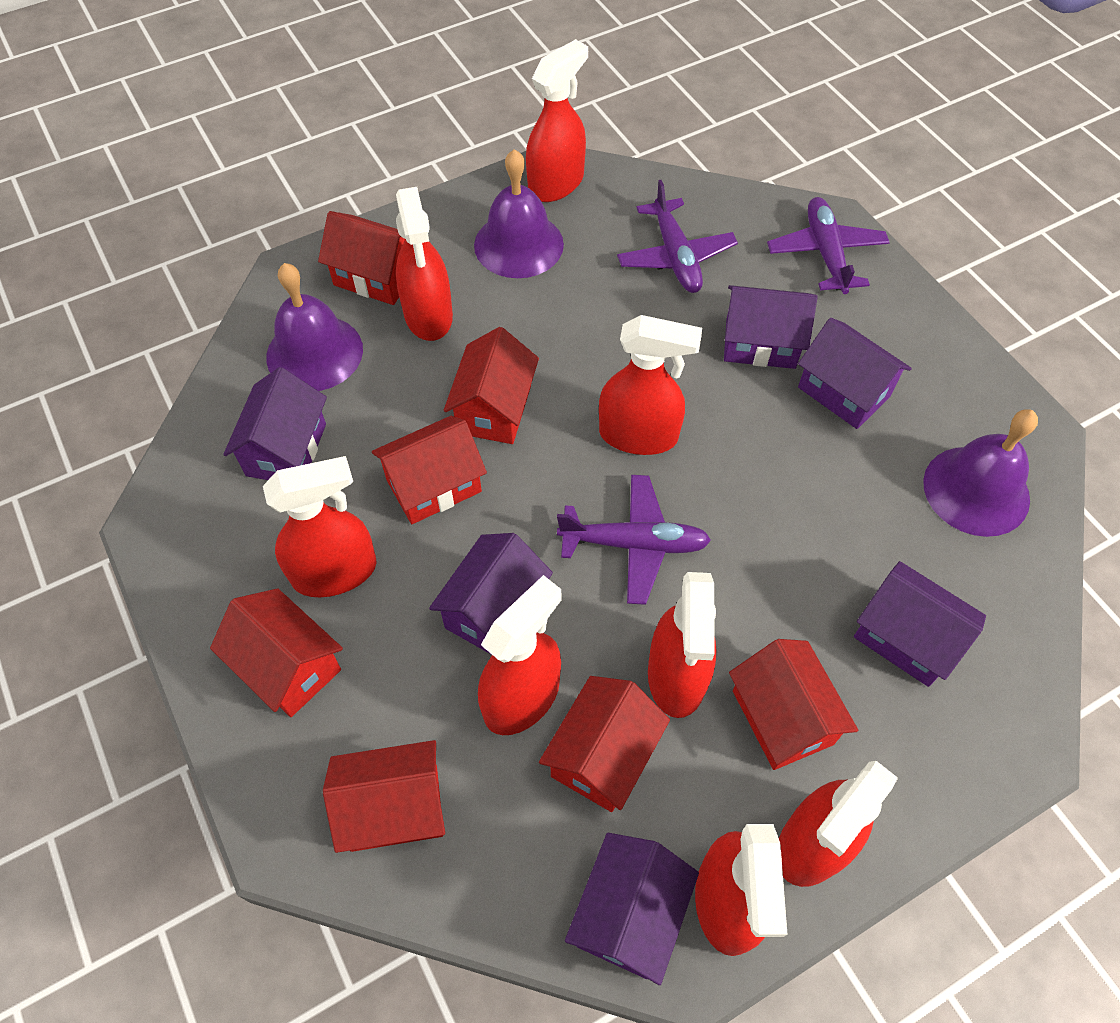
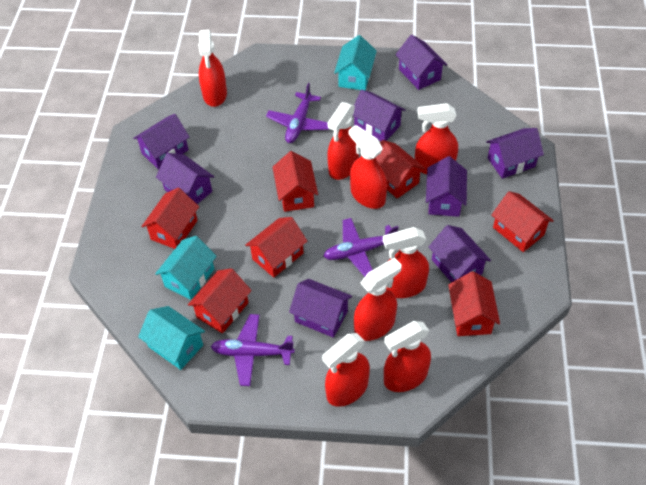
purple bell: [266,263,363,391] [474,149,564,278] [923,409,1038,537] = 3 -> none = 0
purple house: [223,367,327,480] [429,533,553,655] [565,833,699,985] [724,285,817,369] [798,318,912,429] [854,561,986,687] = 6 -> [133,114,189,170] [156,153,214,204] [289,279,352,338] [352,90,405,141] [395,35,447,90] [426,156,467,217] [429,225,491,283] [486,128,544,179] = 8
turquoise house: none = 0 -> [138,306,205,370] [155,236,217,300] [334,35,377,91] = 3

